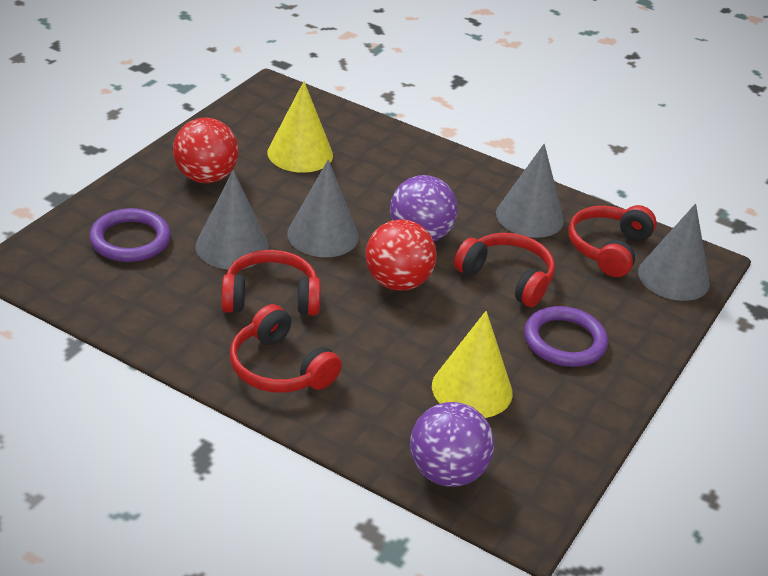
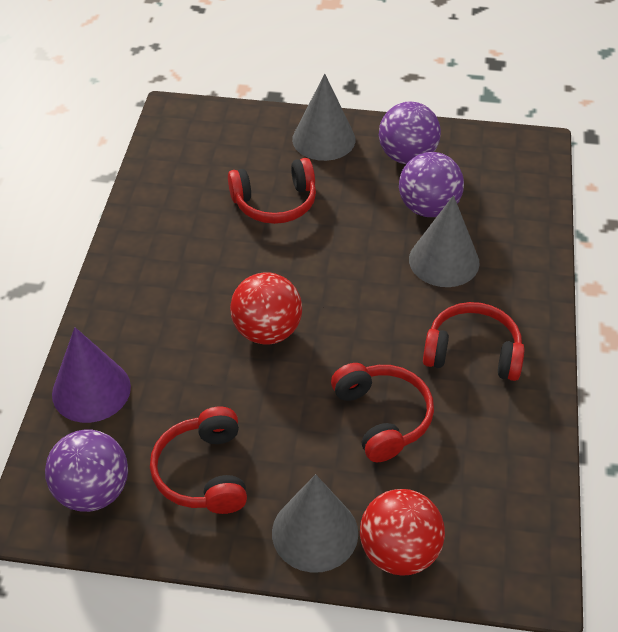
grey cone: [196,170,269,270] [287,160,359,257] [496,144,564,238] [638,204,710,301] = 4 -> [272,474,358,573] [292,74,355,161] [409,195,480,287] = 3
purple ball: [390,175,458,241] [410,402,495,487] = 2 -> [45,430,128,512] [379,102,441,164] [399,152,464,217] = 3
purple cone: none = 0 -> [52,327,131,423] = 1
purple ring: [89,208,171,262] [524,306,608,367] = 2 -> none = 0
yellow cone: [267,81,333,173] [432,311,513,418] = 2 -> none = 0

